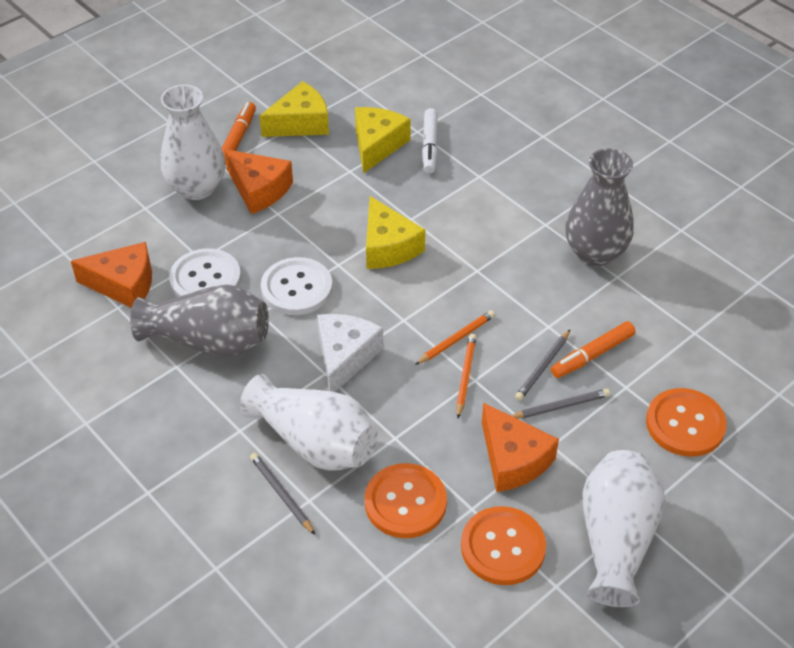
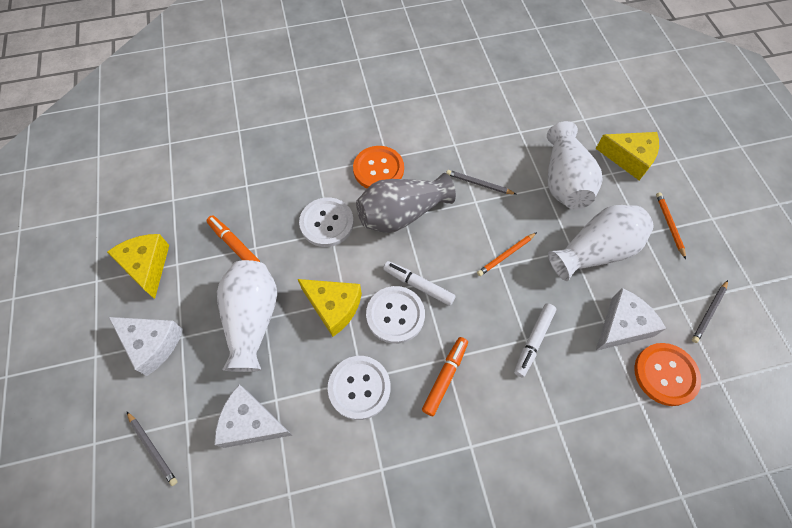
grey vase: [130,285,269,357] [565,148,634,266] = 2 -> [356,173,456,233] = 1
orange button: [365,463,447,538] [461,506,546,585] [646,388,727,457] = 3 -> [353,146,404,188] [634,343,701,406] = 2
orange cheese: [71,242,152,308] [224,149,293,214] [482,403,559,492] = 3 -> none = 0
white button: [169,248,241,297] [261,257,333,315] = 2 -> [299,198,354,247] [328,356,390,420] [366,286,425,344] = 3
white cheese: [317,314,383,392] = 1 -> [109,317,183,376] [214,384,292,448] [595,288,666,351] = 3
white marker: [422,108,438,174] = 1 -> [383,261,456,306] [514,303,556,377] = 2

